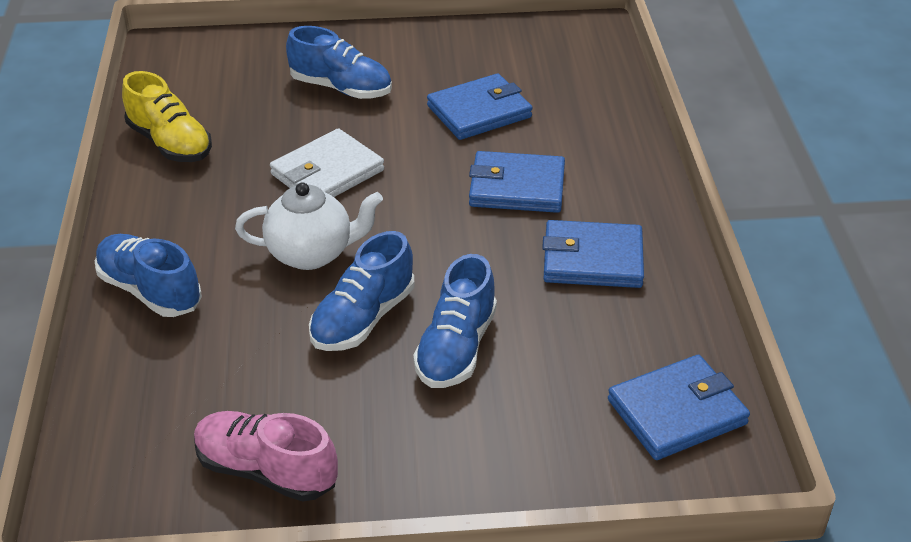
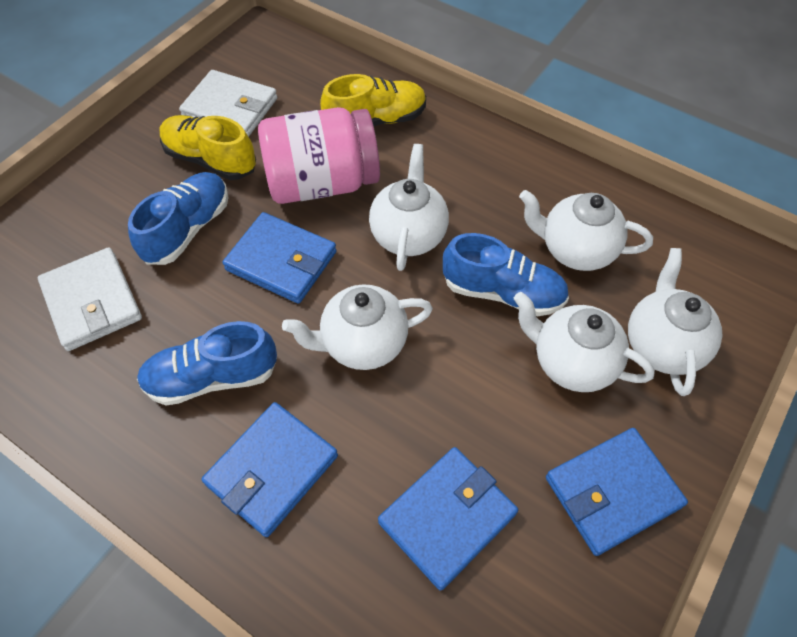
blue shoe: [95,234,202,317] [286,26,392,99] [309,231,414,351] [413,254,497,388] = 4 -> [128,172,229,265] [137,321,277,406] [443,233,569,316] = 3
pink jar: none = 0 -> [258,107,380,204] = 1
pink shoe: [194,411,338,502] = 1 -> none = 0
white teapot: [235,182,383,270] = 1 -> [282,284,433,370] [369,144,449,271] [514,292,655,392] [519,190,653,271] [628,248,723,396] = 5
white wallet: [270,128,384,197] = 1 -> [38,247,142,351] [179,70,277,137] = 2
yellow shoe: [122,71,212,162] = 1 -> [160,115,256,180] [320,74,426,126] = 2

